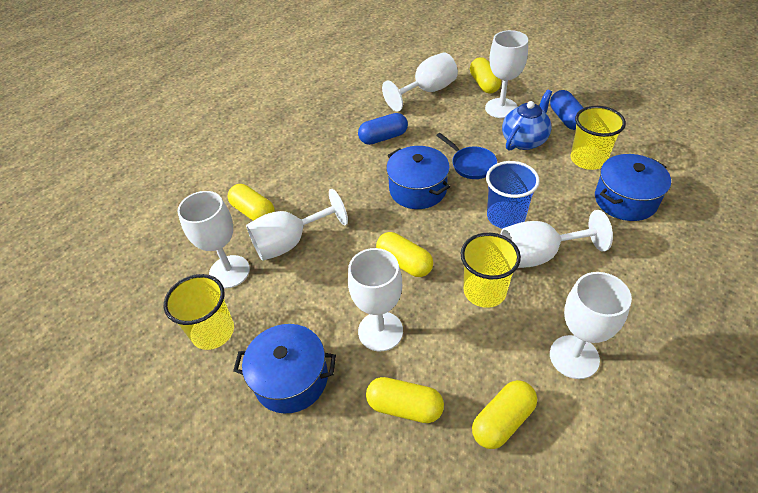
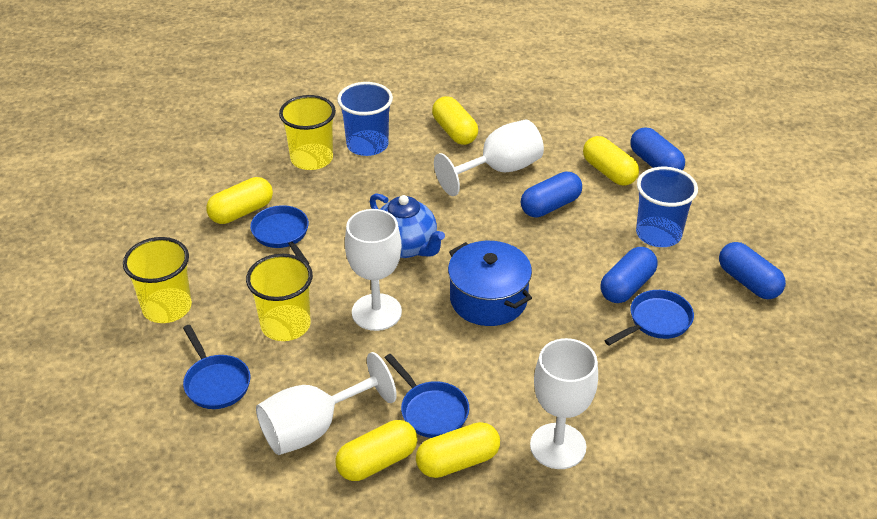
blue capsule: [358,113,408,145] [550,90,583,130] = 2 -> [521,171,582,218] [600,247,658,303] [630,127,685,171] [719,242,786,299] = 4
blue cup: [486,161,540,229] = 1 -> [337,82,393,156] [636,167,698,247] = 2
blue pan: [436,133,497,179] = 1 -> [183,325,250,409] [250,205,309,264] [385,354,469,438] [604,290,694,346] = 4
blue pot: [233,324,336,413] [386,146,450,209] [595,154,671,221] = 3 -> [448,241,532,326] = 1
white goblet: [177,191,250,289] [246,189,348,261] [348,248,403,351] [382,52,458,112] [485,30,528,118] [500,210,613,268] [550,272,632,379] = 7 -> [256,352,397,455] [345,209,402,331] [434,119,544,196] [530,338,598,469] = 4

